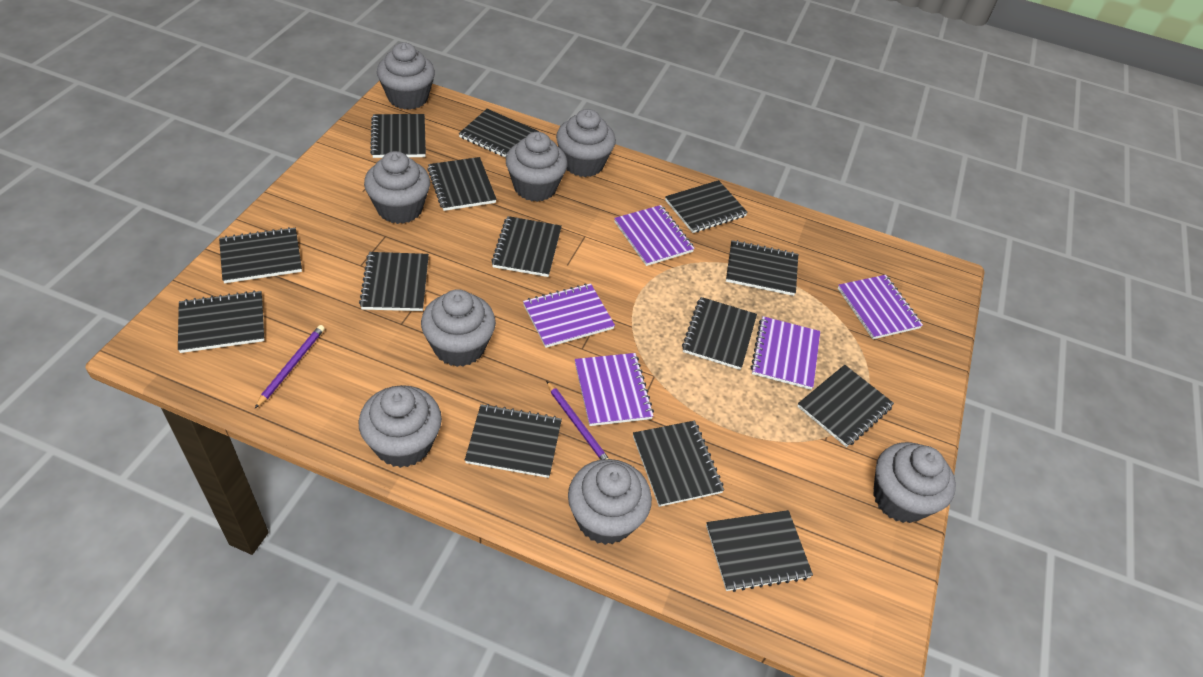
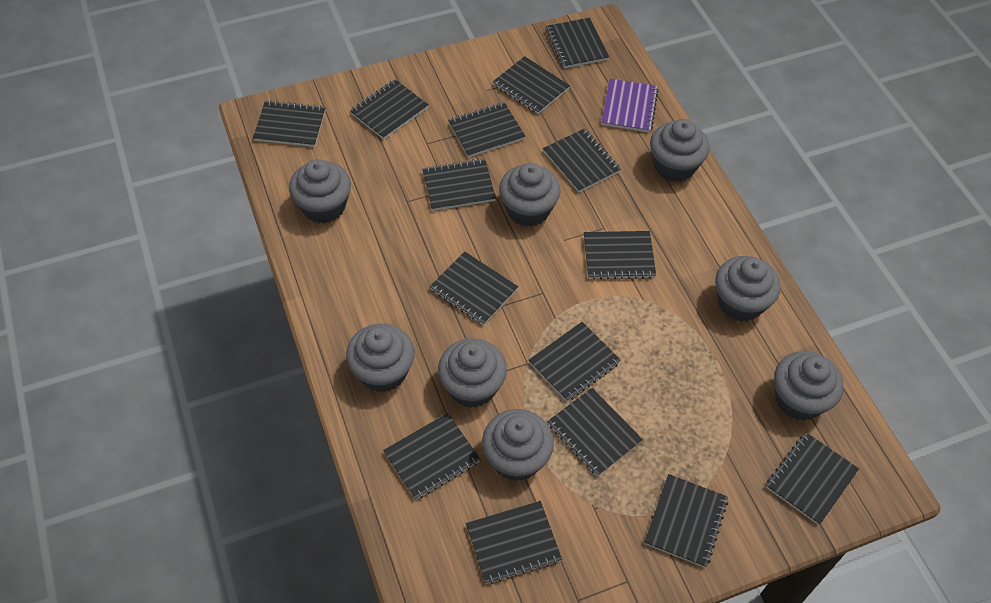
black notebook: [178,290,265,353] [219,227,302,283] [359,252,429,311] [370,114,426,158] [427,157,497,211] [459,109,539,158] [465,404,562,478] [491,216,562,277] [633,421,724,507] [665,180,748,233] [682,297,757,370] [706,510,813,592] [726,240,798,296] [797,365,894,447] = 14 -> [253,100,325,147] [350,79,429,139] [383,413,481,500] [422,158,496,211] [430,251,518,325] [448,102,525,157] [466,501,562,584] [493,56,570,114] [529,322,621,402] [543,129,621,192] [546,18,609,69] [548,388,643,476] [584,231,656,280] [645,474,728,568] [766,433,859,525] = 15
purple notebook: [523,283,615,348] [575,353,654,426] [614,205,695,266] [751,316,820,390] [838,275,923,339] = 5 -> [601,79,658,133] = 1
purple pencil: [255,325,325,408] [546,381,609,460] = 2 -> none = 0

